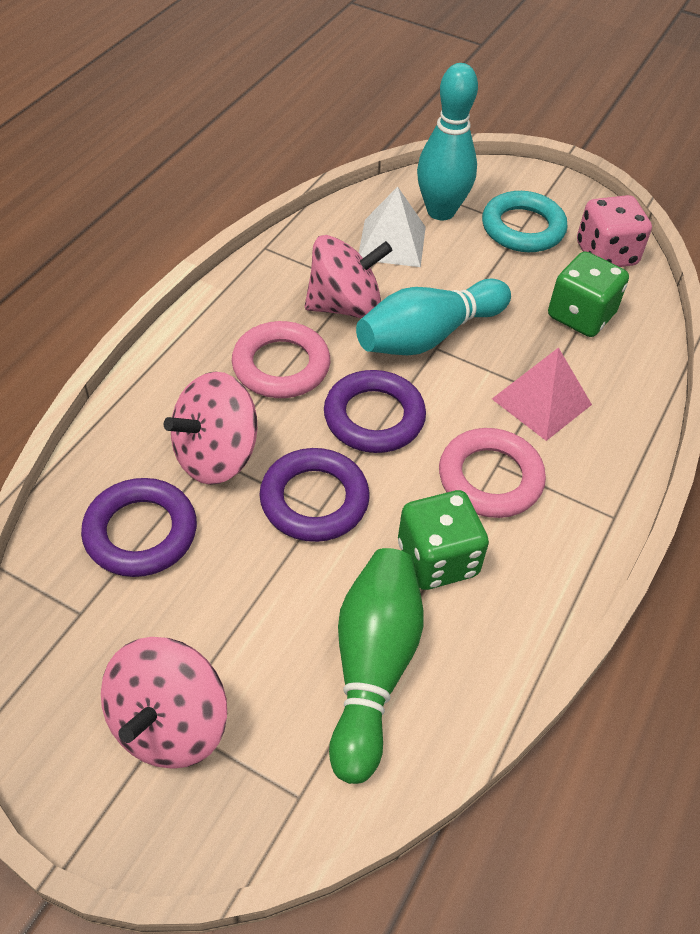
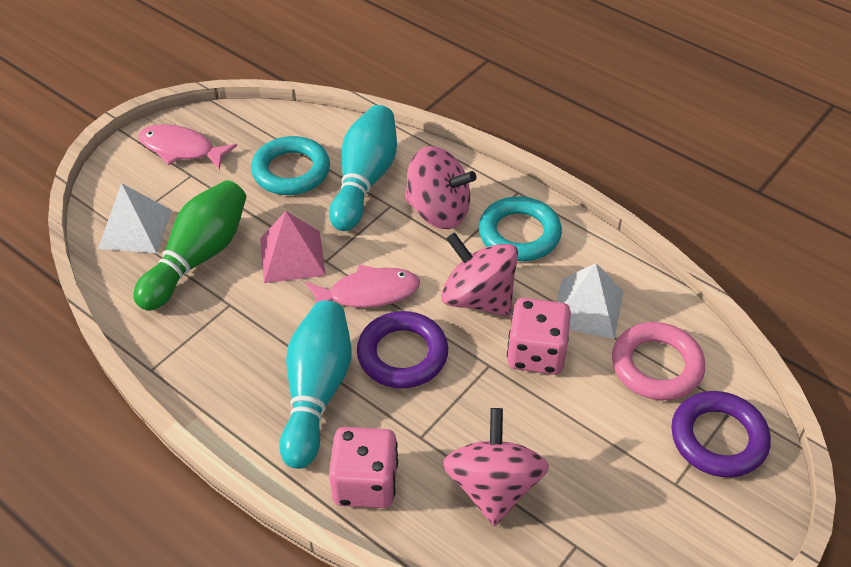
green dice: [398,490,489,590] [548,251,629,337] = 2 -> none = 0
pink dice: [577,195,652,267] = 1 -> [329,427,398,508] [507,298,571,375] = 2
pink fish: none = 0 -> [138,124,237,170] [306,264,420,308] = 2
pink ring: [232,321,330,398] [439,428,546,518] = 2 -> [612,322,705,400] = 1
purple ring: [81,478,197,577] [260,448,370,542] [324,370,426,453] = 3 -> [357,311,448,388] [671,391,771,478] = 2
turquoise ring: [482,191,568,252] = 1 -> [251,136,330,195] [479,196,562,261] = 2
white pyramid: [359,187,426,267] = 1 -> [98,183,172,253] [557,263,623,339] = 2

